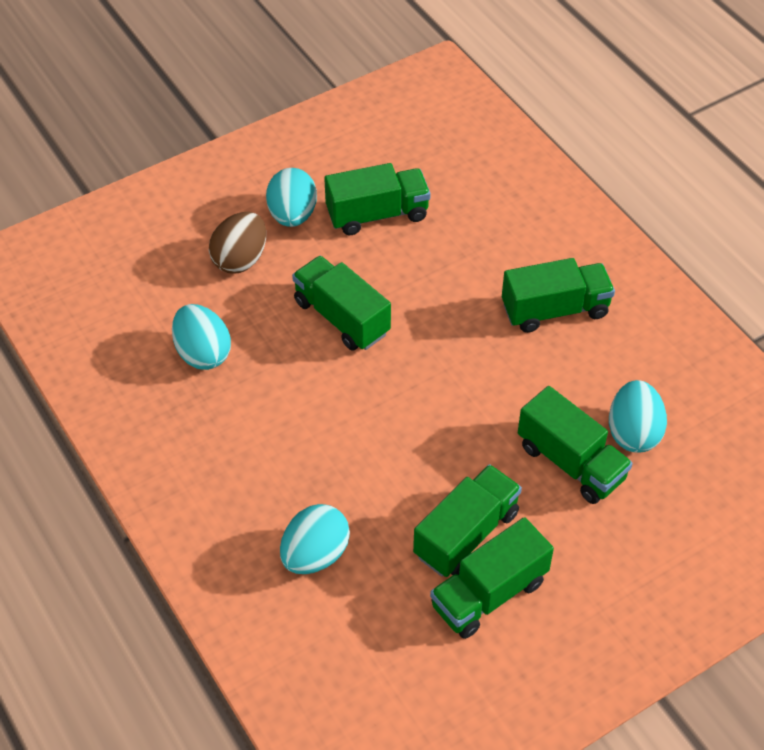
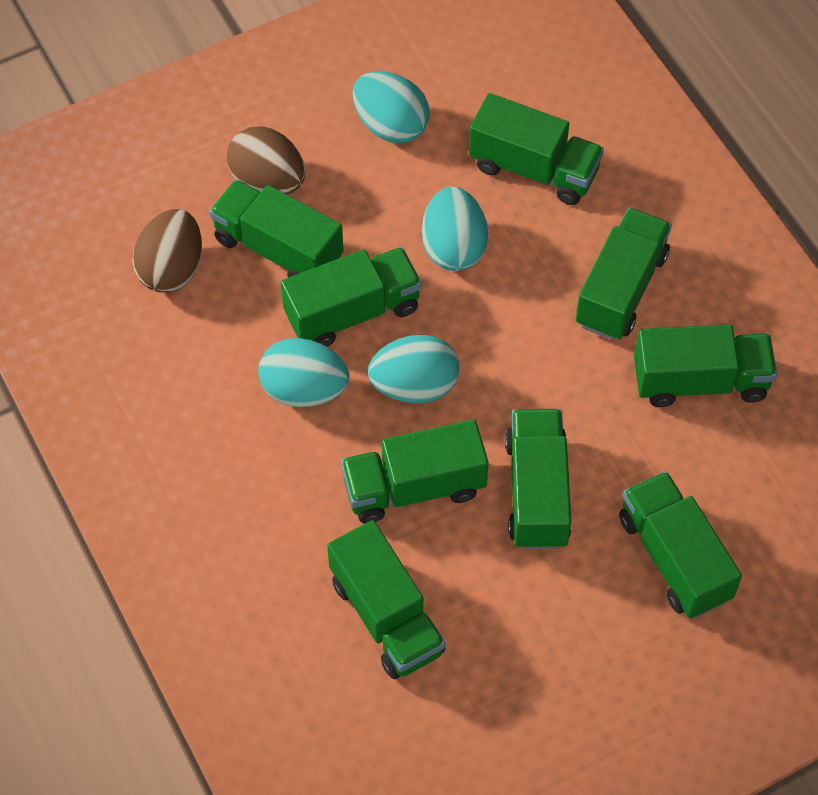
brown egg: [209,212,266,274] = 1 -> [132,209,202,293] [227,126,305,194] = 2
green truck: [292,256,391,351] [324,163,431,235] [413,464,522,577] [430,517,554,639] [502,258,615,333] [518,386,633,504] = 6 -> [209,179,343,278] [281,247,422,347] [327,520,445,679] [341,419,489,523] [469,93,604,205] [505,409,572,549] [576,207,672,340] [619,471,742,619] [634,324,777,407] = 9

